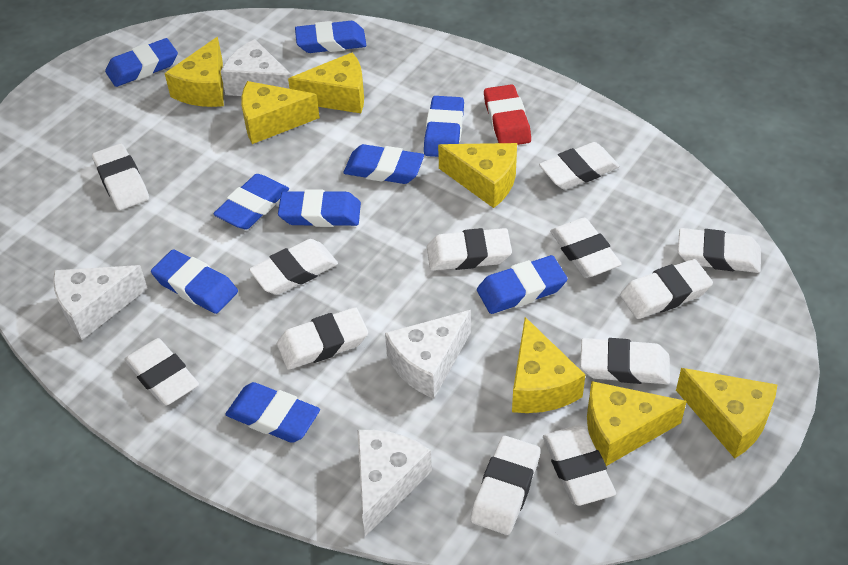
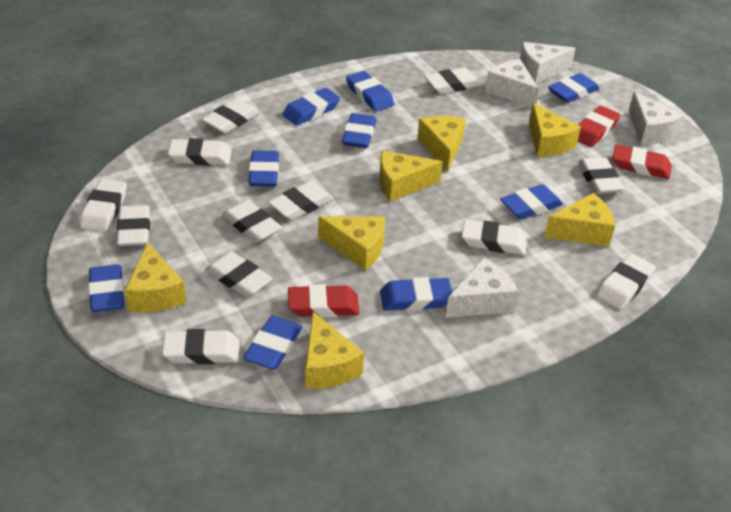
red eraser: [484,84,531,145] = 1 -> [288,284,359,317] [578,106,620,147] [612,144,672,179] = 3

